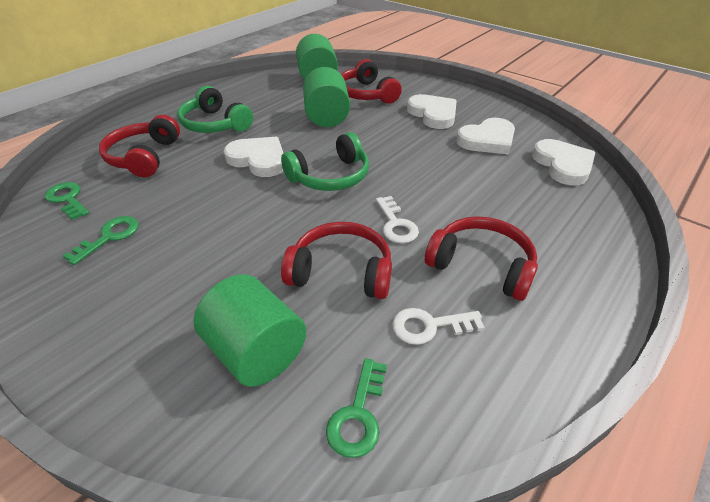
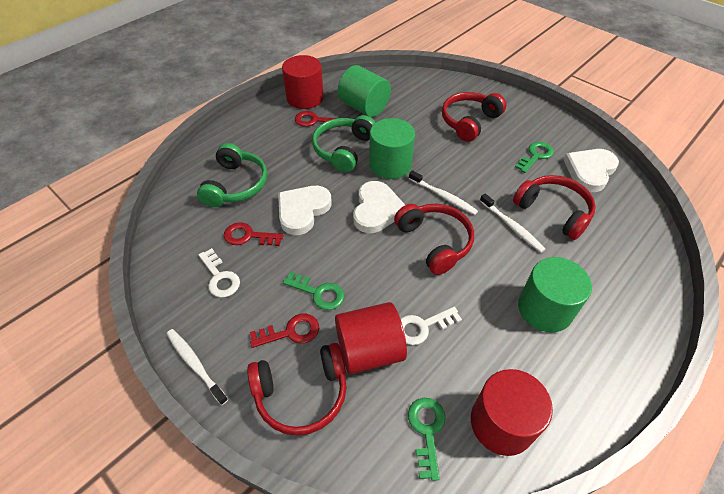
red cylinder: none = 0 -> [282,55,324,109] [335,302,407,374] [471,369,553,456] = 3
red key: none = 0 -> [224,222,284,246] [250,314,319,348] [295,111,341,127] = 3
white heart: [224,137,283,177] [407,94,457,129] [456,118,515,155] [532,139,596,186] = 4 -> [278,186,332,235] [353,181,405,233] [564,149,619,192] = 3
white toothbrush: none = 0 -> [167,329,228,405] [409,170,478,215] [480,193,545,253] = 3

